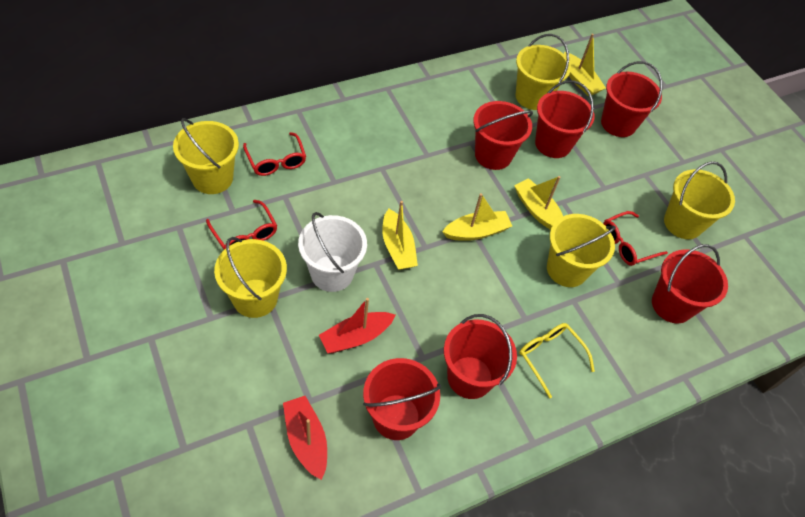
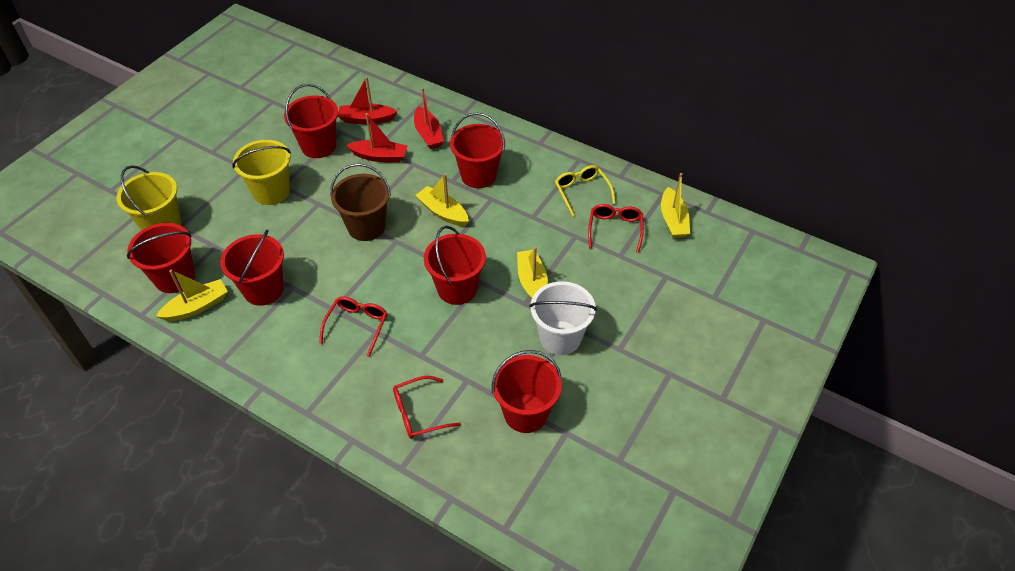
brown bucket: none = 0 -> [330,163,391,241] = 1
red boat: [283,396,327,480] [319,298,395,353] = 2 -> [338,77,398,124] [347,113,407,162] [414,88,444,149] = 3
yellow bucket: [173,118,239,194] [214,237,287,318] [516,34,571,110] [547,214,616,287] [664,161,735,239] = 5 -> [117,165,181,230] [232,140,291,205] = 2

